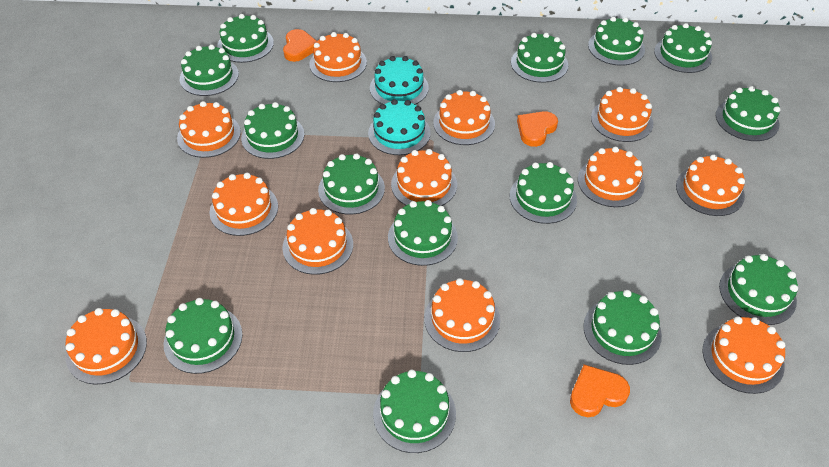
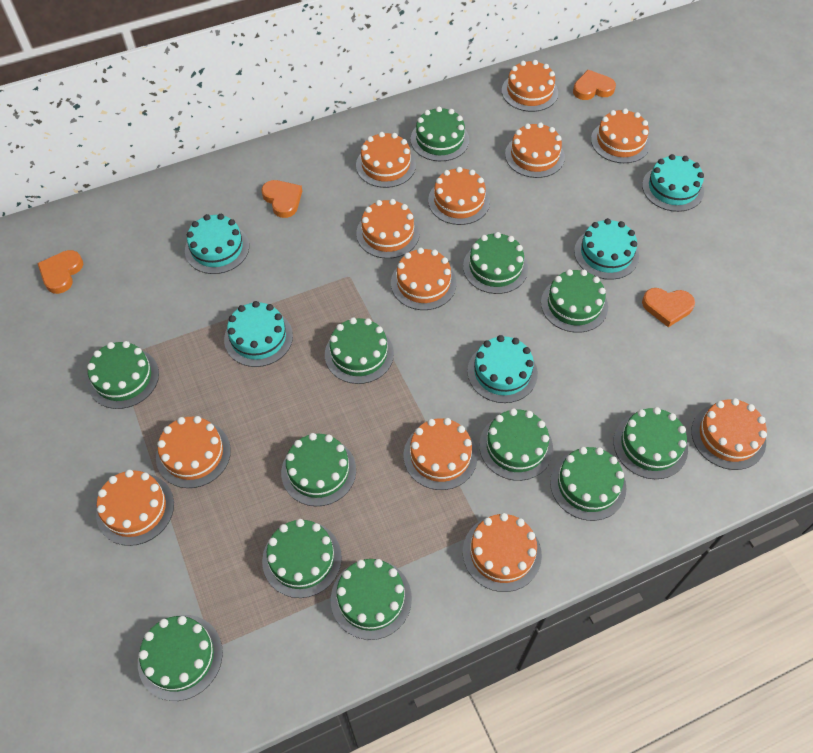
green cake: [164,298,243,374] [180,45,239,96] [217,14,274,63] [241,102,304,159] [318,153,385,215] [373,370,456,453] [388,200,458,266] [510,162,577,224] [511,33,568,83] [583,290,662,365] [588,17,645,66] [654,23,712,73] [716,86,780,141] [719,254,798,325] = 14 -> [87,341,159,409] [138,615,223,701] [262,519,342,598] [281,433,356,506] [325,317,394,384] [331,559,412,640] [411,107,469,161] [463,232,528,294] [479,408,553,481] [541,269,608,333] [550,447,626,521] [614,407,688,479] = 12
orange heart: [283,29,317,62] [517,111,558,147] [570,365,630,417] = 3 -> [37,250,83,294] [261,180,302,218] [573,70,616,100] [642,288,695,327] = 4
turquoise cake: [368,99,431,155] [370,56,429,105] = 2 -> [185,214,249,274] [224,301,293,367] [467,335,538,403] [574,218,639,280] [642,154,704,212] = 5

